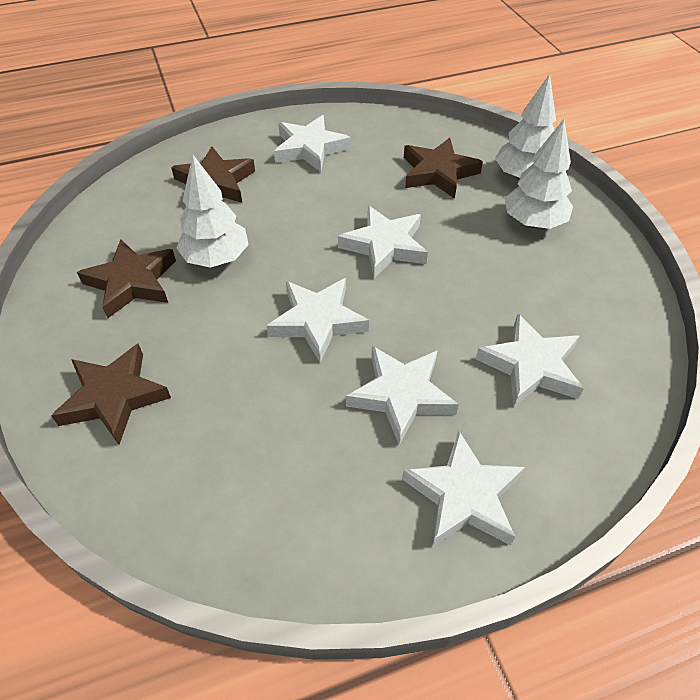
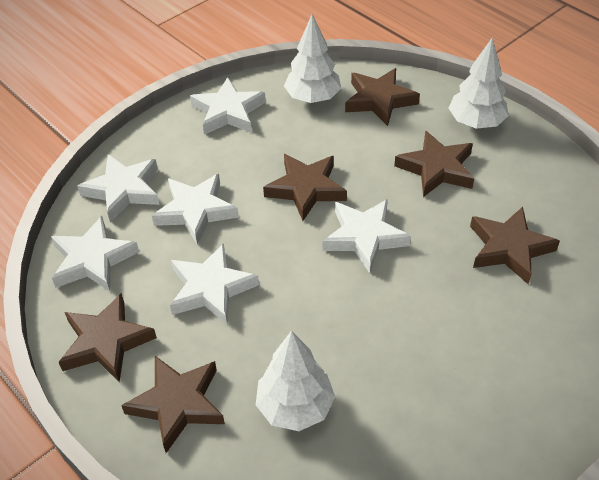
brown star: [51,344,171,445] [77,239,176,318] [171,146,255,203] [404,138,483,199] = 4 -> [58,293,157,382] [121,356,225,453] [263,154,347,221] [345,68,420,126] [394,130,474,197] [470,207,560,284] = 6

